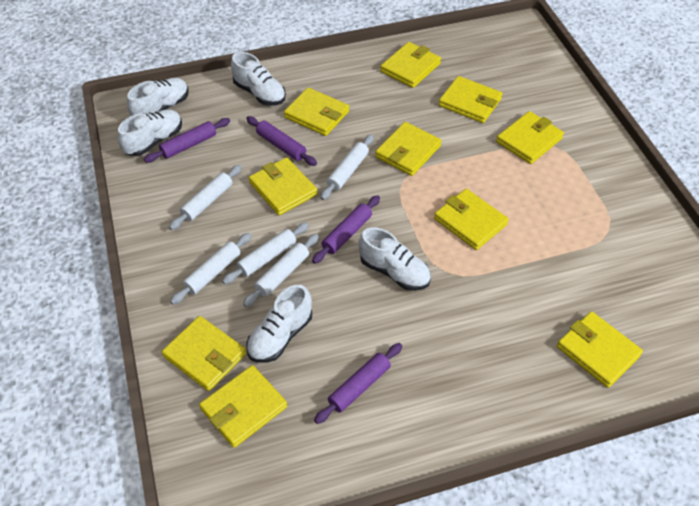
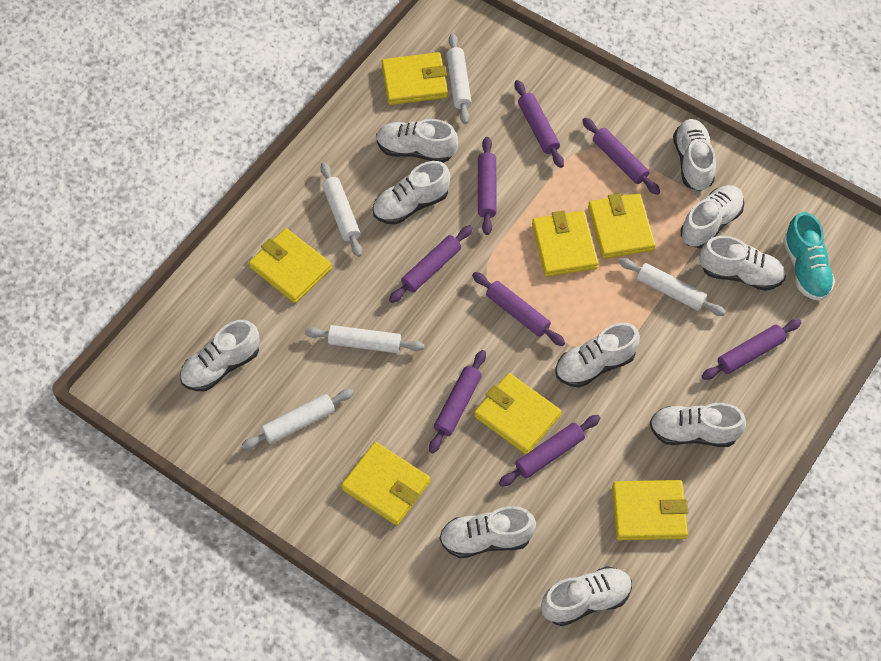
purple rolling pin: [144,118,230,163] [246,116,317,166] [312,195,380,264] [314,343,402,424] = 4 -> [389,225,473,303] [429,350,486,453] [472,272,565,346] [478,137,497,235] [499,415,601,487] [514,80,564,168] [582,118,660,195] [702,319,802,380] = 8
turquoise shoe: none = 0 -> [783,212,835,301] = 1
white shoe: [118,109,182,156] [127,78,189,116] [231,52,286,106] [246,285,312,363] [359,228,431,291] = 5 -> [180,320,259,391] [373,161,450,225] [376,119,458,163] [440,506,536,558] [541,566,632,626] [555,323,640,388] [650,403,746,447] [673,119,716,191] [681,185,744,248] [699,236,786,291] = 10
yellow wallet: [162,316,246,391] [199,365,287,448] [249,157,318,215] [284,87,349,136] [375,122,441,176] [380,42,441,88] [434,189,509,250] [439,76,502,123] [496,111,564,164] [557,311,643,388] = 10 -> [249,228,332,303] [341,442,430,525] [382,52,448,105] [474,373,561,454] [532,211,599,277] [588,193,656,259] [612,480,689,540] = 7

